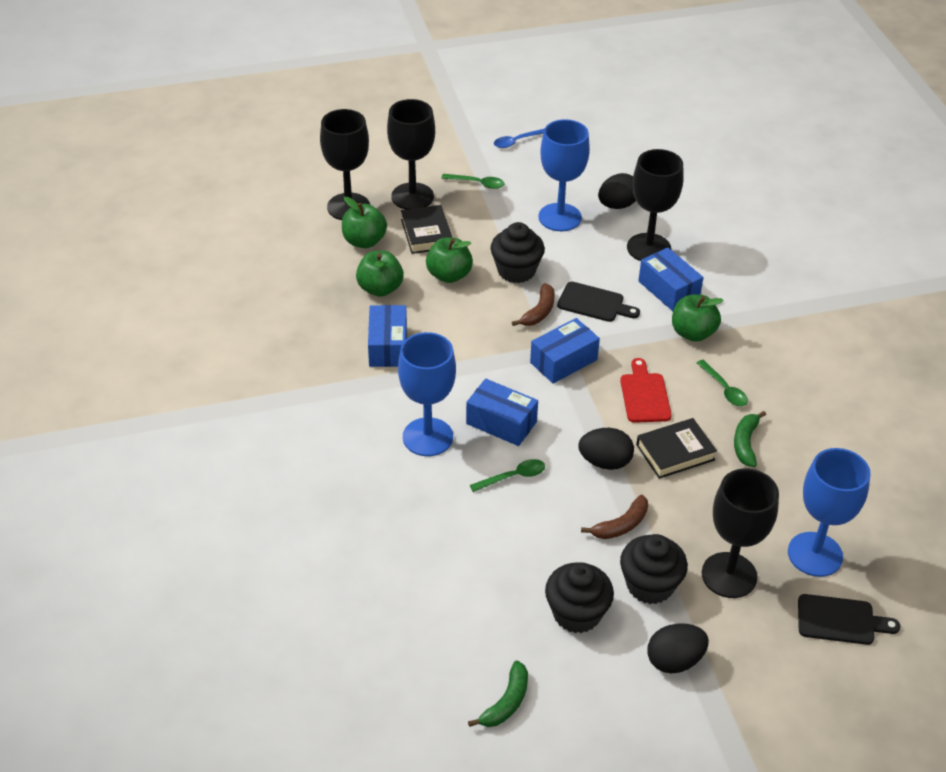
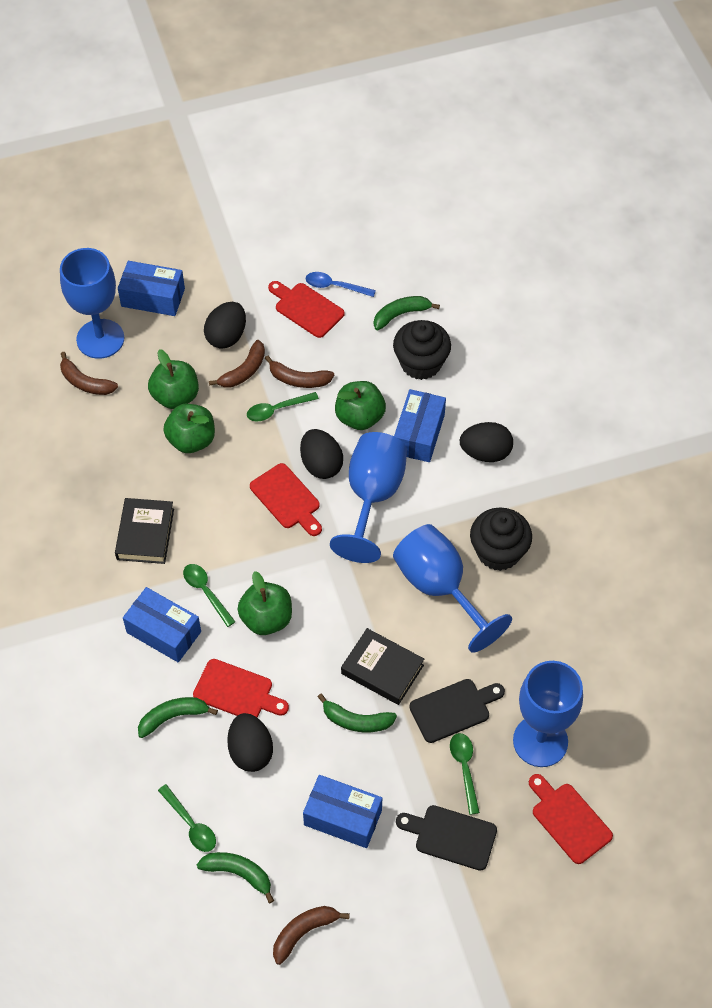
black cupcake: [490,222,545,283] [545,562,614,633] [620,534,688,604] = 3 -> [393,320,451,380] [470,508,532,571] = 2
black egg: [578,428,634,470] [598,173,636,209] [647,624,709,673] = 3 -> [204,302,246,349] [227,713,273,772] [300,429,343,479] [460,422,513,462] = 4
black goblet: [320,109,370,220] [387,99,435,209] [627,149,684,261] [702,468,779,598] = 4 -> none = 0
blue goblet: [398,332,456,456] [539,119,590,231] [788,448,871,577] = 3 -> [60,248,124,359] [330,432,407,563] [393,524,512,653] [513,661,583,767] = 4
brown banana: [512,283,555,326] [581,495,648,539] = 2 -> [60,352,118,395] [209,340,265,388] [265,355,334,388] [273,906,350,965] = 4
green banana: [468,660,528,727] [734,411,766,467] = 2 -> [138,697,218,738] [197,852,274,903] [318,694,397,732] [374,296,440,330] = 4
green spoon: [441,174,504,189] [470,459,545,492] [697,360,748,406] = 3 -> [158,784,216,852] [183,564,235,627] [247,392,319,421] [450,733,480,815] = 4
red cutting board: [620,358,672,423] = 1 -> [193,659,289,718] [250,463,322,536] [268,281,345,338] [529,774,613,864] = 4

